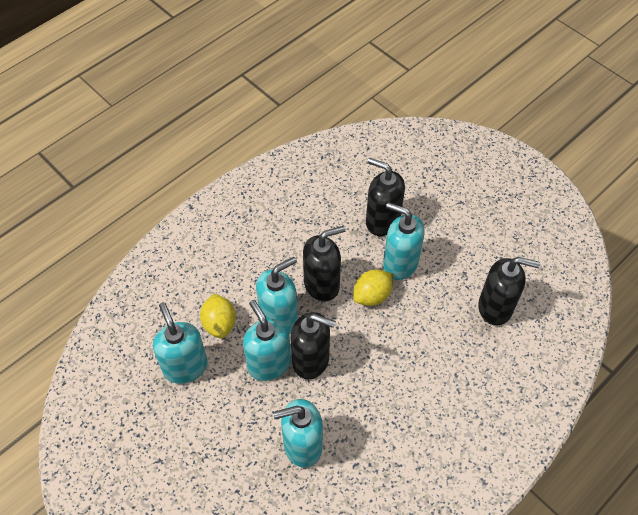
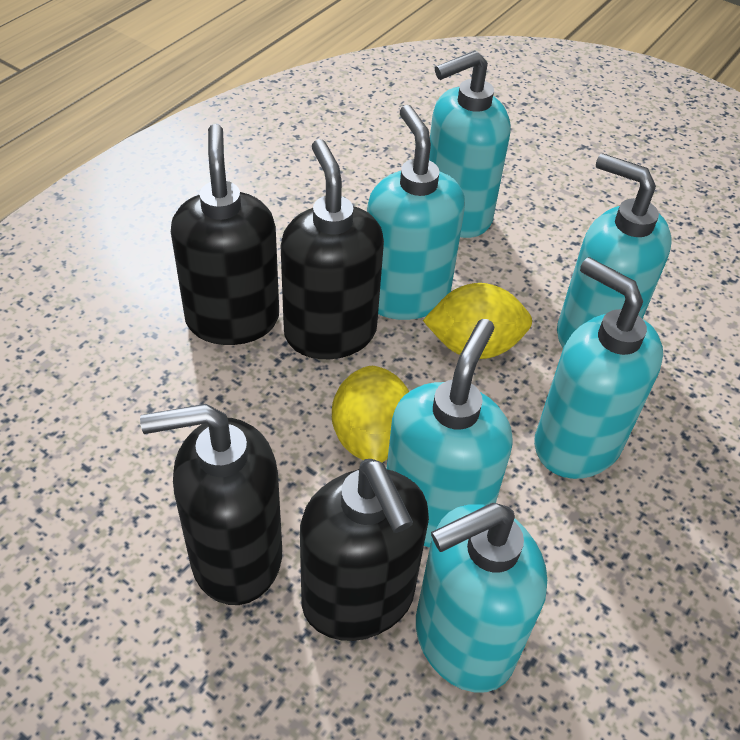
turquoise soap dispenser: [153,302,208,384] [243,300,291,381] [256,257,298,333] [273,399,323,468] [383,202,425,280] = 5 -> [367,105,465,320] [386,319,513,548] [416,503,547,692] [429,50,510,238] [534,257,663,479] [557,153,672,348] = 6

